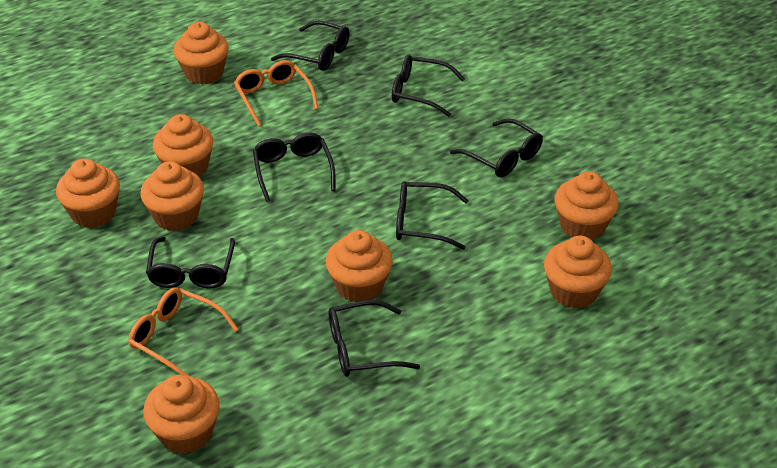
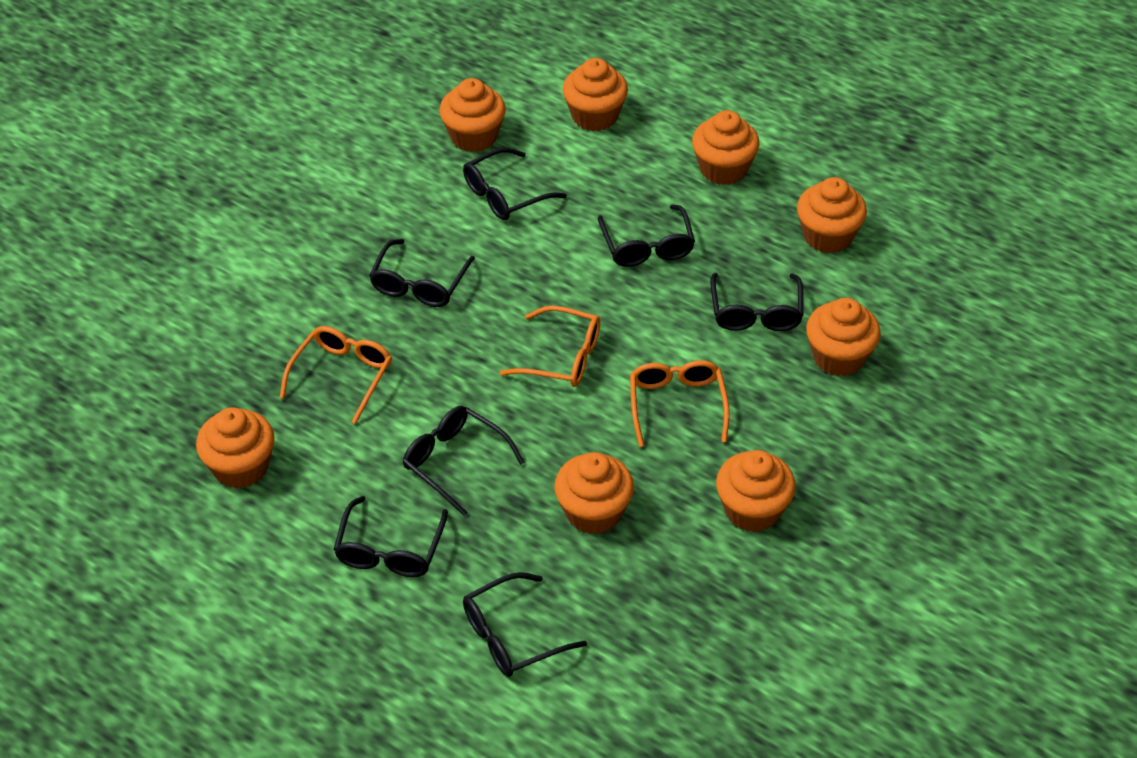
orange glasses: [128,288,238,377] [234,60,318,127] = 2 -> [279,326,392,424] [499,306,600,387] [630,360,729,447] = 3

